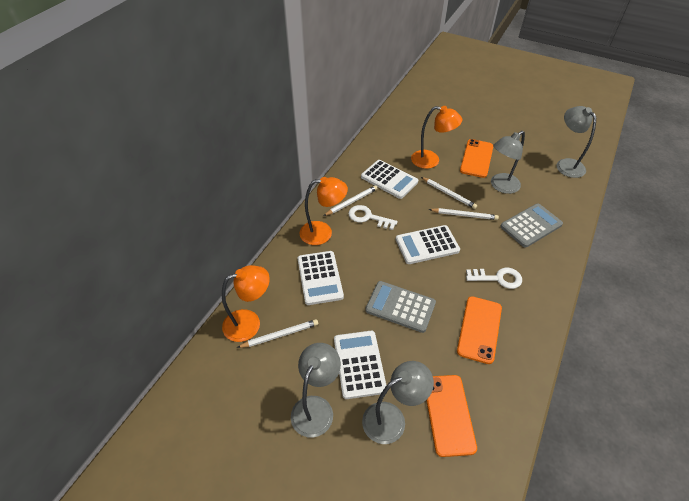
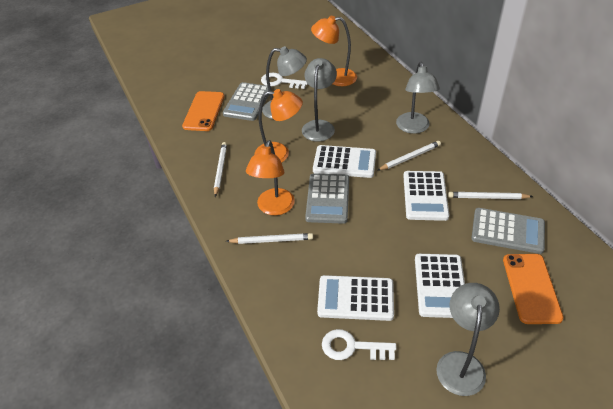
grey calculator: [365,281,436,333] [500,203,563,248] = 2 -> [223,82,269,121] [305,173,349,224] [471,208,545,254] = 3
orange phone: [426,375,477,457] [457,296,502,364] [460,139,493,178] = 3 -> [182,91,224,131] [503,254,564,324] = 2

